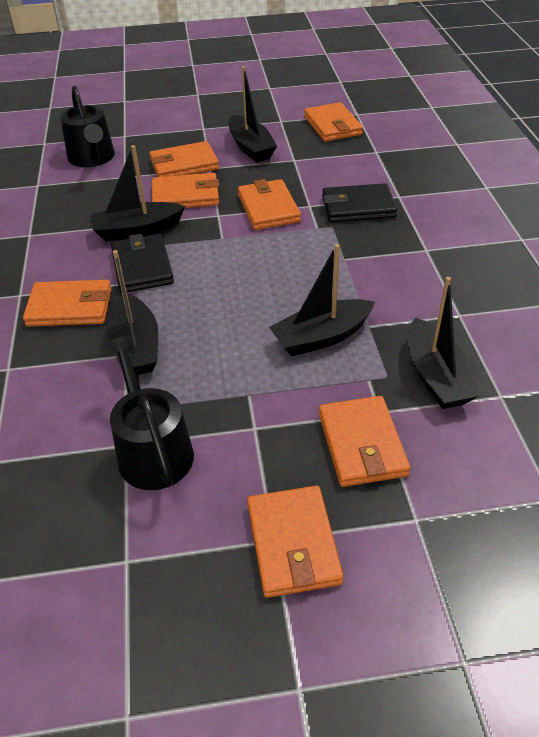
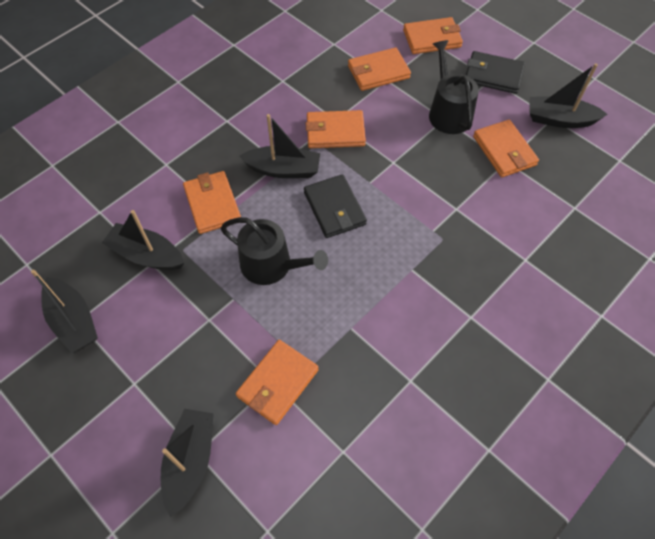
orange wallet: [23,280,112,327] [149,141,219,177] [152,173,219,208] [238,179,301,230] [247,486,344,598] [304,102,363,142] [319,396,410,487] = 7 -> [183,171,241,234] [236,340,319,425] [306,110,366,148] [348,48,411,91] [403,17,463,54] [473,120,539,177] = 6

